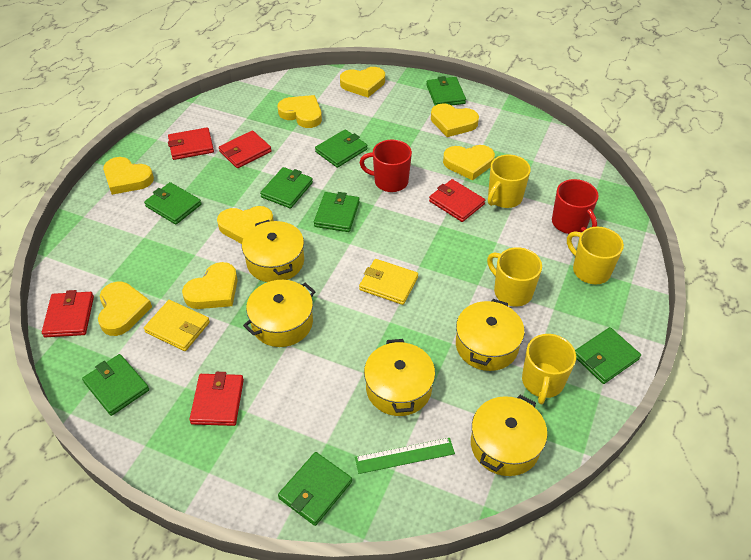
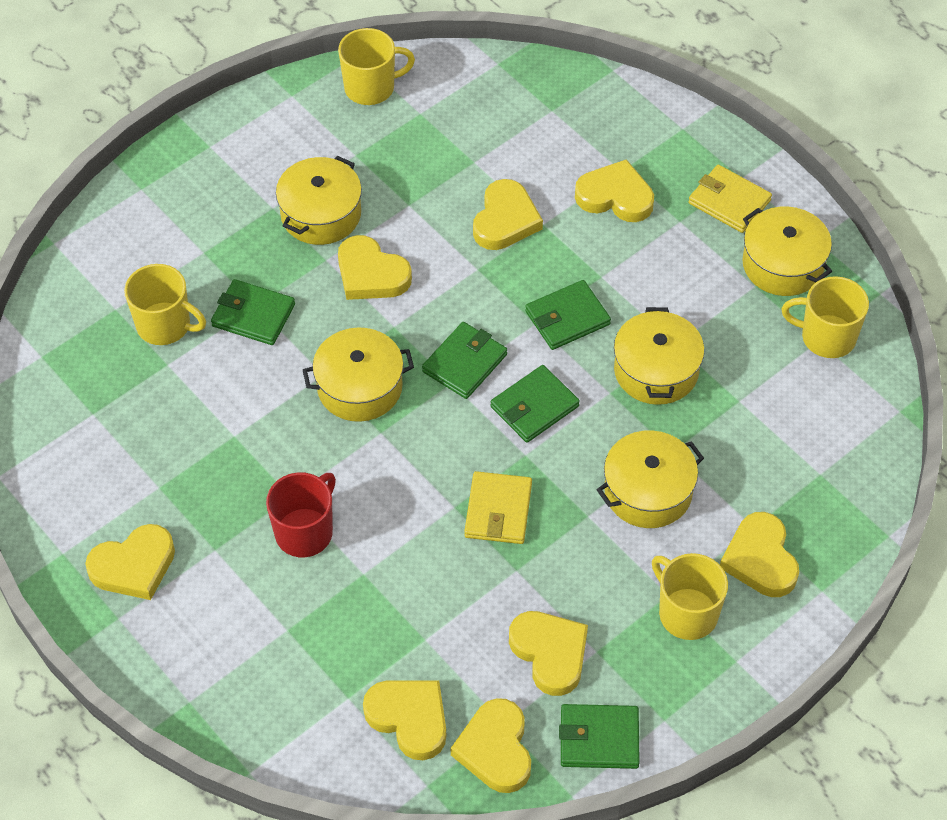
green ruler: [355,438,455,474] = 1 -> none = 0
green wallet: [82,354,149,416] [144,182,202,224] [260,167,313,208] [278,452,352,526] [314,192,360,232] [315,129,367,168] [426,76,466,105] [575,327,641,384] = 8 -> [211,279,295,345] [422,322,507,399] [490,365,580,443] [525,280,611,350] [559,704,640,769] = 5
red mug: [360,139,412,192] [552,179,599,234] = 2 -> [266,472,336,557] = 1
red wallet: [42,290,94,337] [168,127,214,160] [189,372,244,426] [219,130,272,168] [429,179,485,222] = 5 -> none = 0

